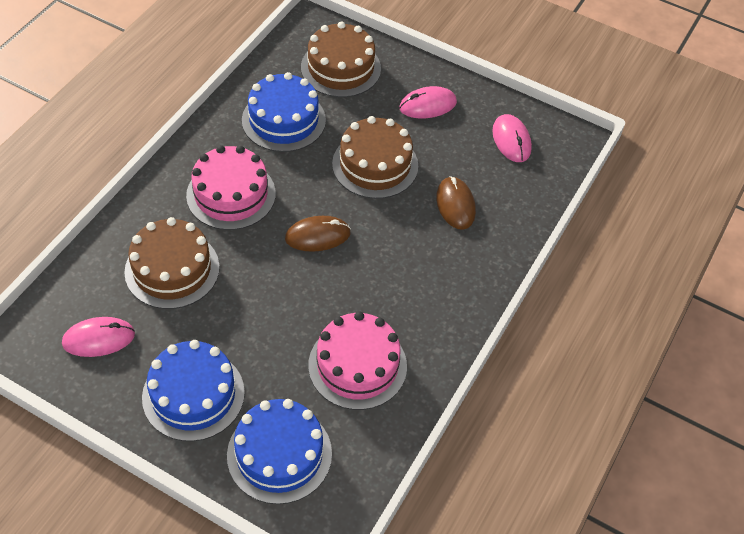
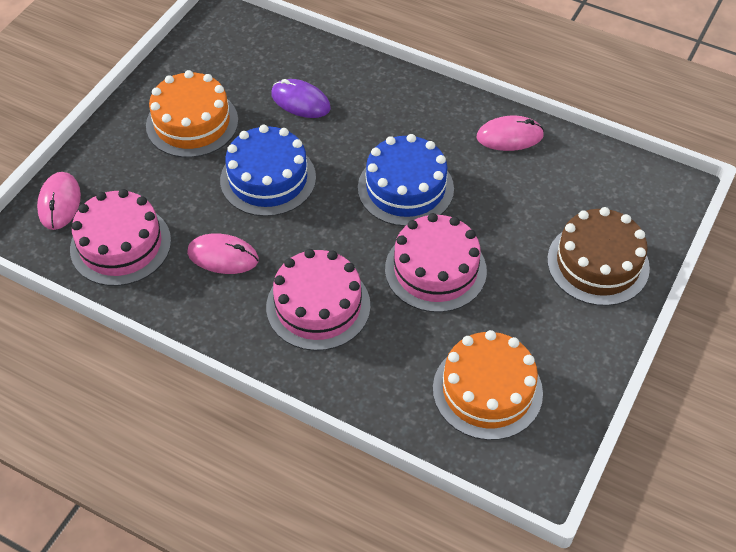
blue cake: [142,340,245,441] [227,399,332,504] [242,72,326,152] = 3 -> [220,125,316,216] [358,134,454,226] = 2
brown cake: [124,217,219,309] [301,22,381,97] [332,116,418,199] = 3 -> [547,207,650,306] = 1
brown mouse: [285,216,351,252] [436,176,476,230] = 2 -> none = 0
orange cake: none = 0 -> [146,70,238,158] [433,330,543,440] = 2
pink cake: [186,145,276,230] [308,311,407,410] = 2 -> [70,189,171,286] [266,249,370,351] [385,213,487,312] = 3
purple mouse: none = 0 -> [271,79,331,118] = 1

